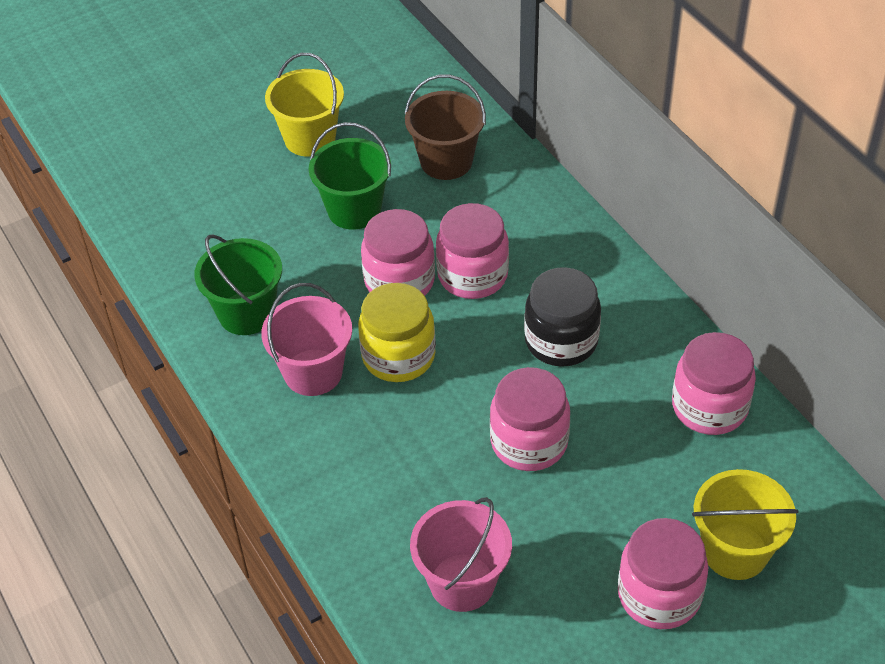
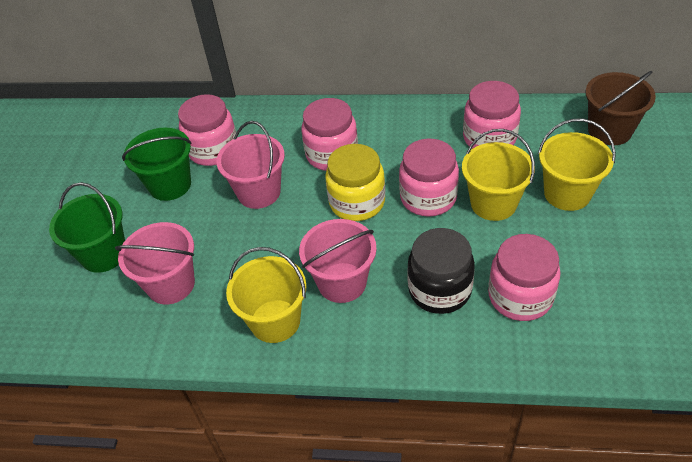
pink bucket: [261,283,352,396] [410,497,512,612] = 2 -> [115,222,195,304] [216,121,285,209] [299,219,376,303] = 3
yellow bucket: [265,53,344,157] [692,469,799,580] = 2 -> [226,247,307,343] [462,129,535,221] [538,118,616,211] = 3

